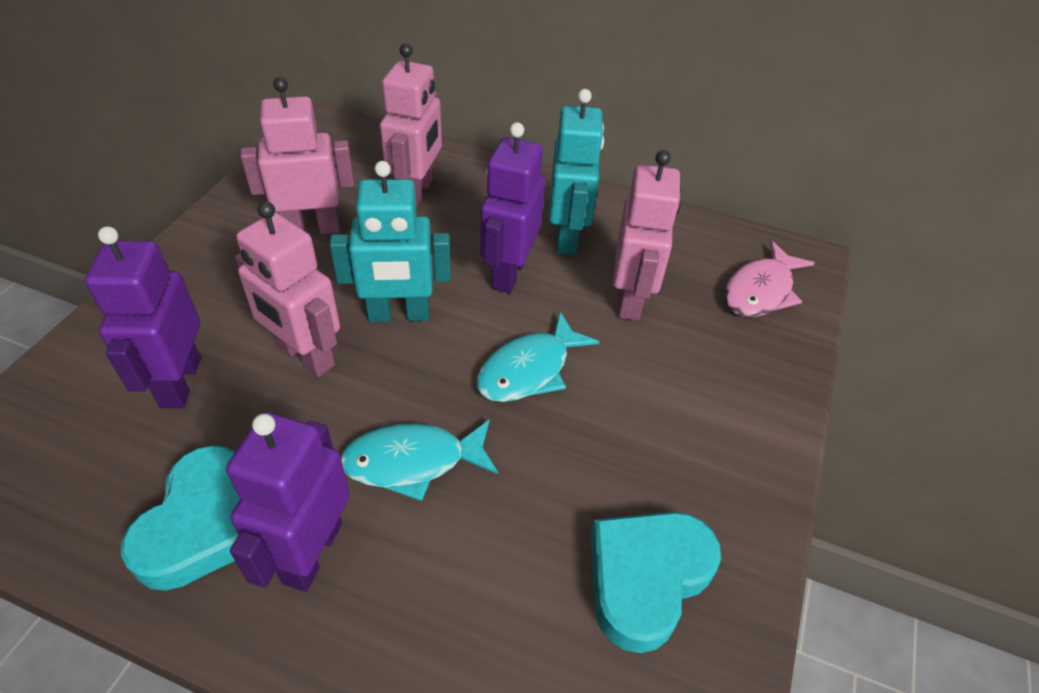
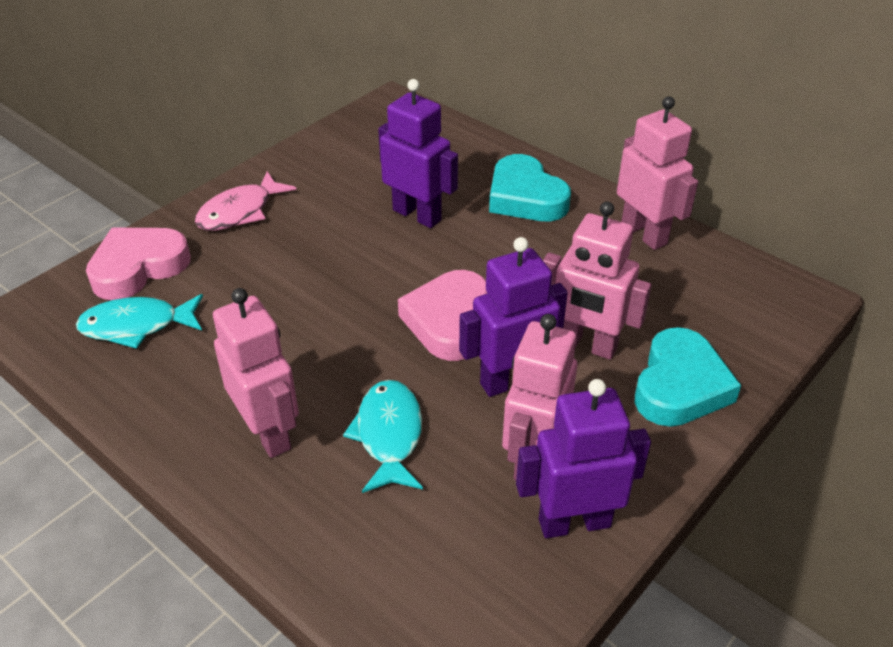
pink heart: none = 0 -> [86,228,191,300] [398,270,487,361] = 2
turquoise robot: [329,161,451,322] [549,89,604,255] = 2 -> none = 0

